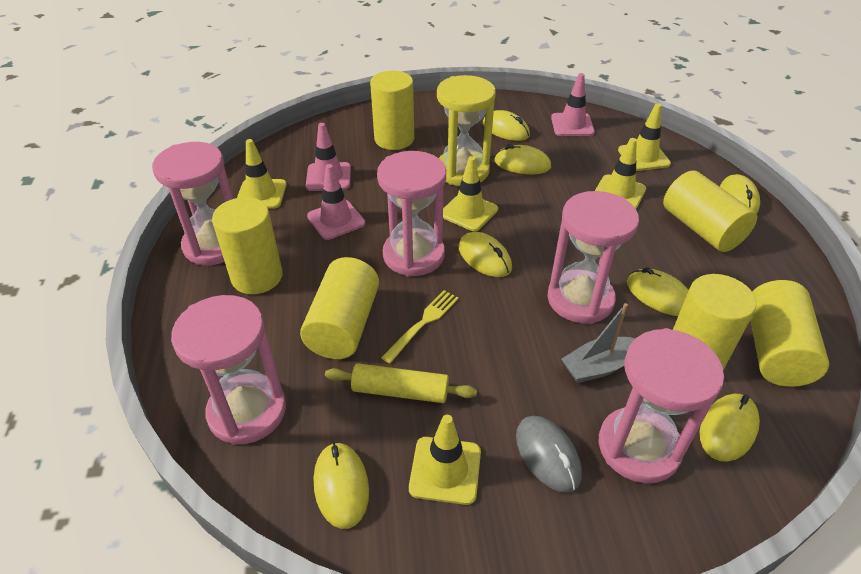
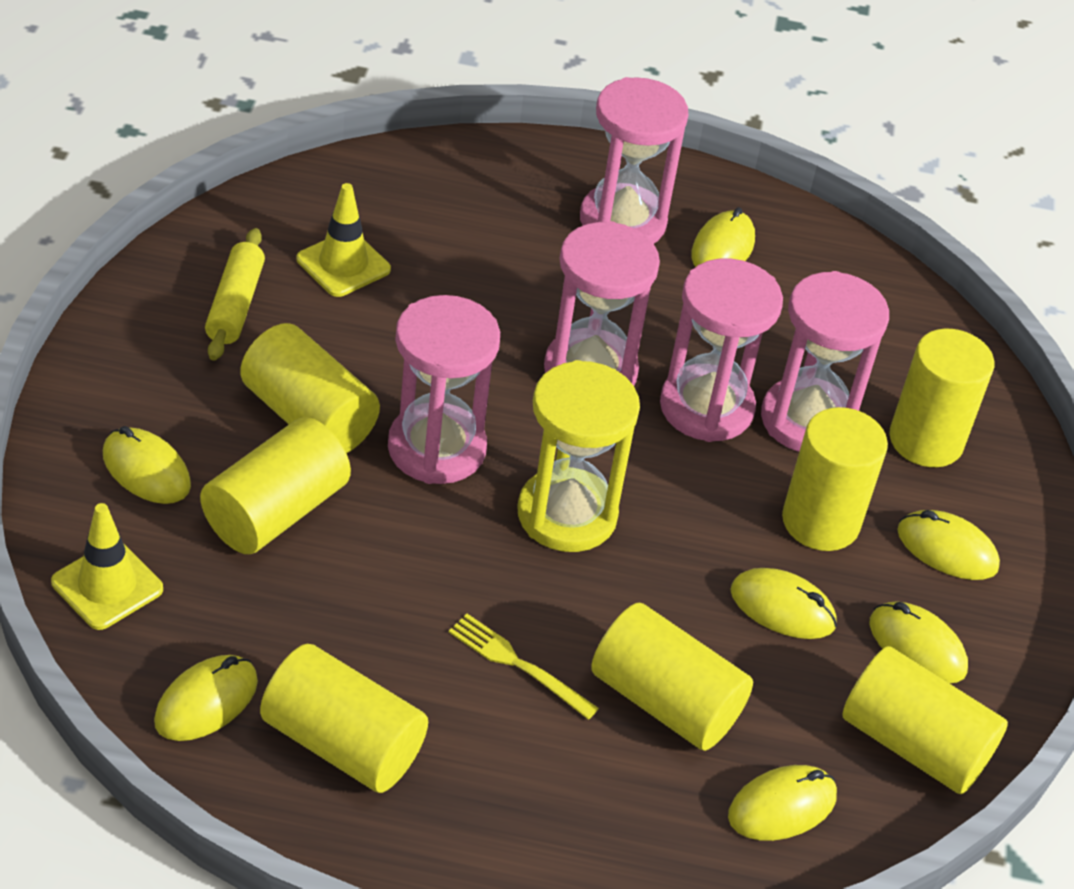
grey boat: [561,303,635,383] = 1 -> none = 0
grey mouse: [516,416,582,493] = 1 -> none = 0
pink traffic cone: [306,123,351,191] [307,164,365,240] [551,73,595,136] = 3 -> none = 0
yellow cylinder: [212,197,283,294] [300,257,379,359] [370,71,414,150] [663,170,757,252] [673,274,756,370] [750,280,829,387] = 6 -> [200,417,351,554] [240,323,380,453] [260,644,428,793] [591,603,753,751] [782,407,888,551] [842,646,1008,794] [889,329,994,467] = 7
yellow traffic cone: [237,139,287,209] [409,415,481,505] [443,156,498,231] [595,138,646,209] [618,103,671,171] = 5 -> [51,503,163,630] [297,183,391,297] = 2

